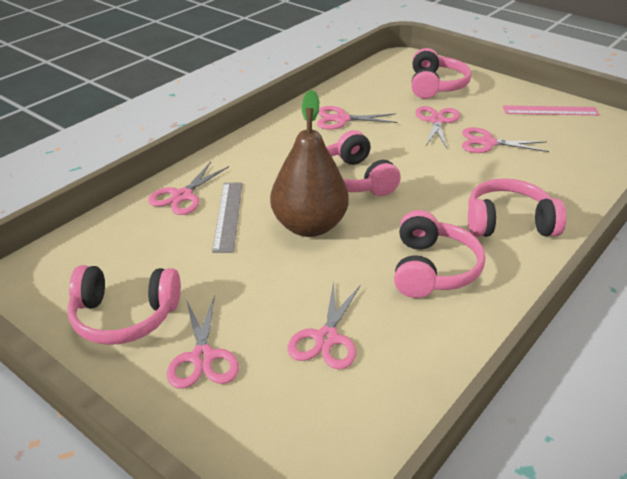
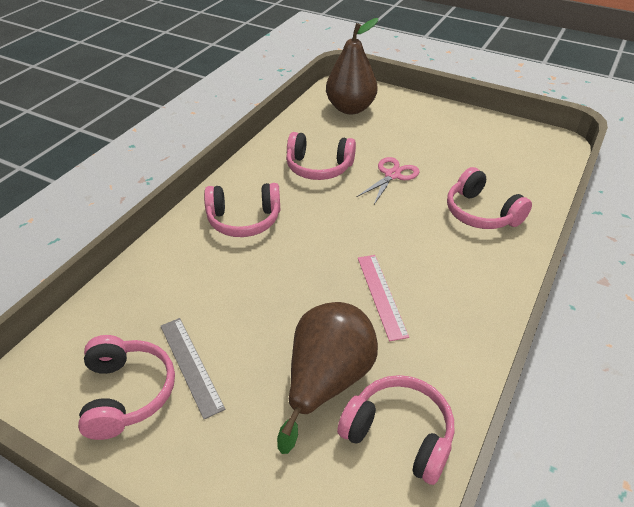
brown pear: [270,90,349,237] = 1 -> [277,302,378,454] [326,18,378,114] = 2
pink scissors: [148,162,229,215] [167,295,239,389] [287,281,361,370] [317,106,397,130] [415,106,460,148] [462,127,549,153] = 6 -> [357,157,420,204] = 1

